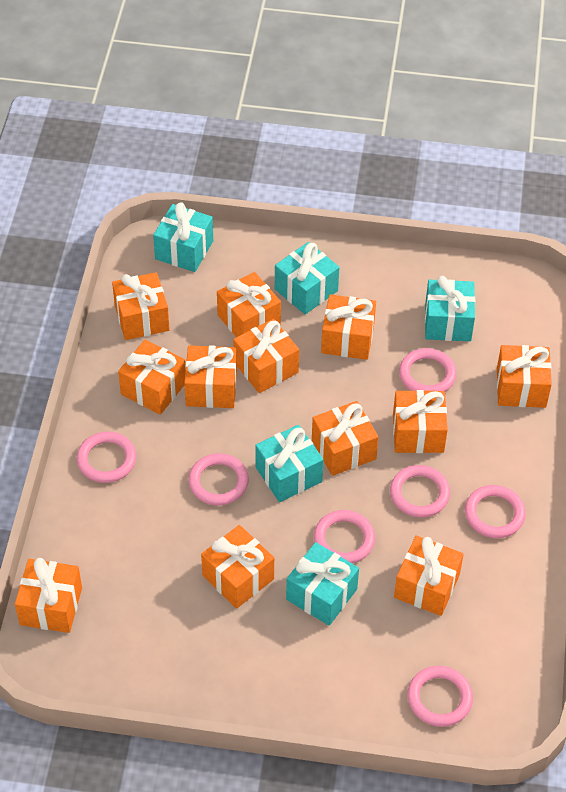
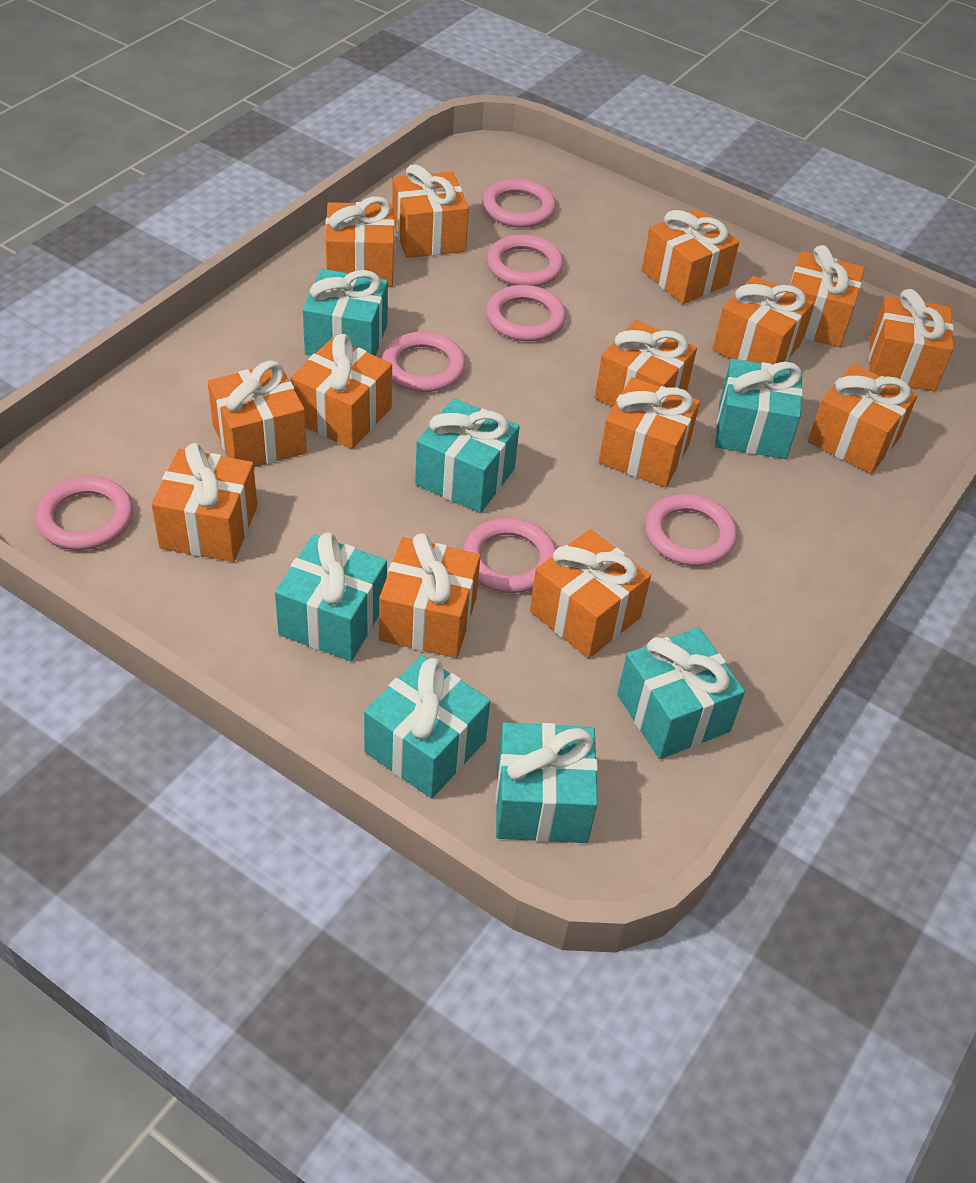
orange gift: [15,558,82,633] [112,272,170,340] [118,340,186,415] [184,345,237,408] [201,525,274,609] [217,272,281,337] [234,319,299,393] [312,401,378,476] [321,294,376,360] [393,390,448,453] [394,536,464,616] [497,345,552,408] = 12 -> [152,443,257,562] [208,361,307,467] [291,334,392,449] [326,196,395,287] [379,533,480,658] [392,164,469,258] [530,529,651,658] [595,320,697,407] [598,377,700,487] [642,209,739,304] [712,276,813,365] [790,245,864,347] [808,364,918,474] [869,289,954,391] = 14
turquoise gift: [153,202,213,272] [255,425,323,502] [275,242,339,314] [286,542,359,626] [425,276,475,341] = 5 -> [275,532,387,661] [303,269,388,356] [364,655,490,799] [415,398,520,513] [496,722,598,843] [617,627,745,759] [715,359,803,459] = 7

